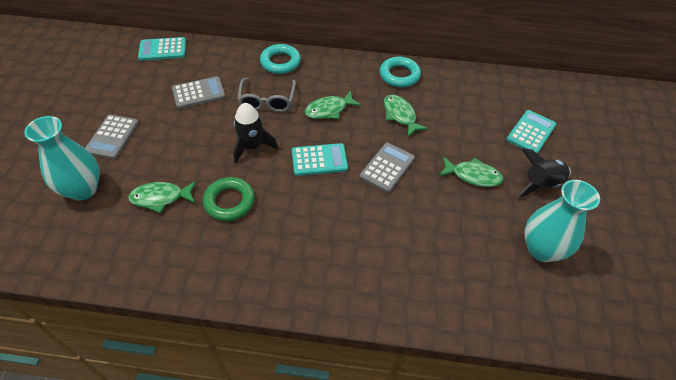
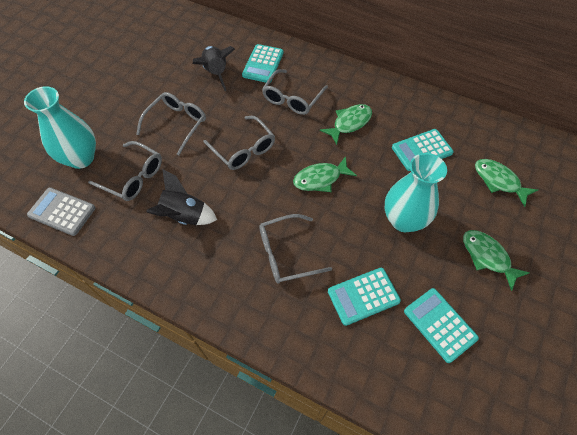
green ring: [203,177,255,221] = 1 -> none = 0
grey calculator: [85,115,139,159] [172,76,226,109] [360,143,415,193] = 3 -> [27,187,96,236] = 1
grey glasses: [237,78,296,112] = 1 -> [88,141,162,201] [136,92,206,155] [204,116,275,170] [259,214,332,284] [262,69,328,115] = 5
turquoise calculator: [138,37,186,61] [292,143,348,176] [506,110,556,154] = 3 -> [242,44,284,83] [328,268,401,326] [392,129,454,171] [404,288,479,363] = 4
turquoise ring: [260,44,301,74] [380,57,421,87] = 2 -> none = 0

